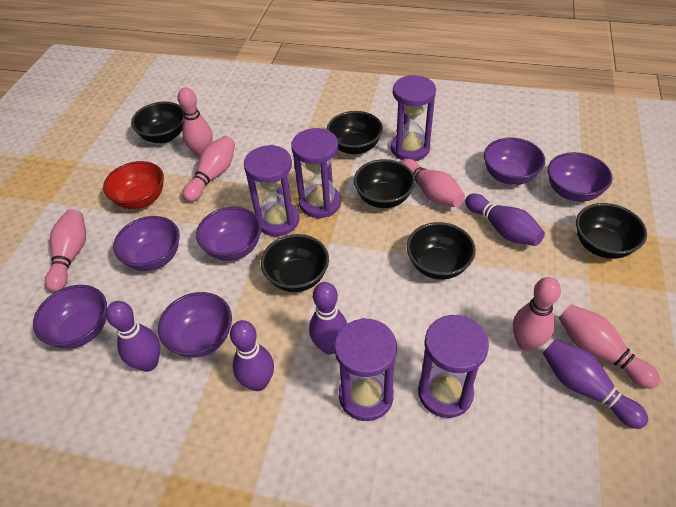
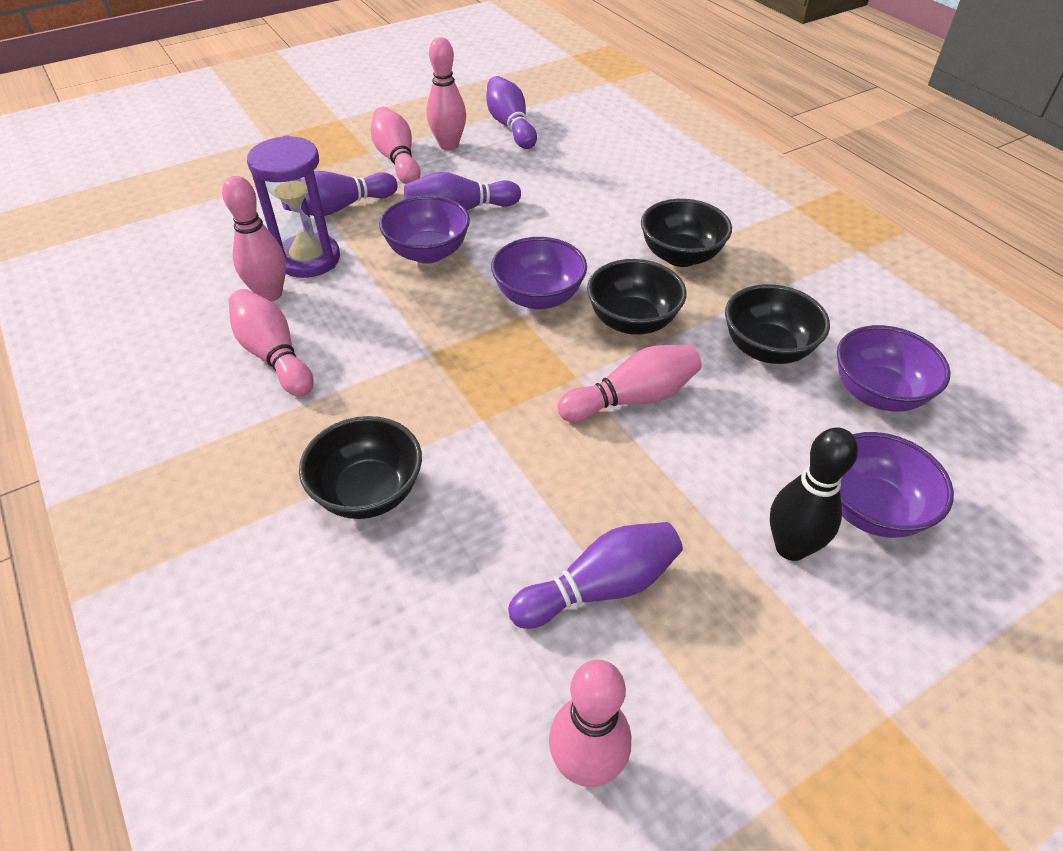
black bowl: [131,101,184,143] [261,234,329,292] [327,111,383,154] [354,159,415,208] [407,222,476,280] [576,203,647,259] = 6 -> [299,416,422,519] [587,259,687,335] [641,199,732,267] [725,284,830,364] = 4
black bowling pin: none = 0 -> [770,427,858,561] = 1
purple bowl: [33,285,107,349] [113,216,180,271] [158,292,232,358] [196,207,261,261] [484,138,545,185] [548,152,613,202] = 6 -> [379,196,470,264] [491,237,587,310] [837,325,951,412] [840,432,954,538] = 4
purple bowling pin: [106,301,160,372] [230,320,274,391] [309,282,347,355] [465,193,545,246] [543,339,648,429] = 5 -> [281,171,397,216] [404,172,521,210] [487,76,537,149] [508,522,683,629] = 4
purple hourglass: [244,145,299,236] [291,128,341,218] [334,318,397,421] [391,75,436,161] [418,315,489,418] = 5 -> [247,136,340,278] = 1
red bowl: [103,161,164,209] = 1 -> none = 0

